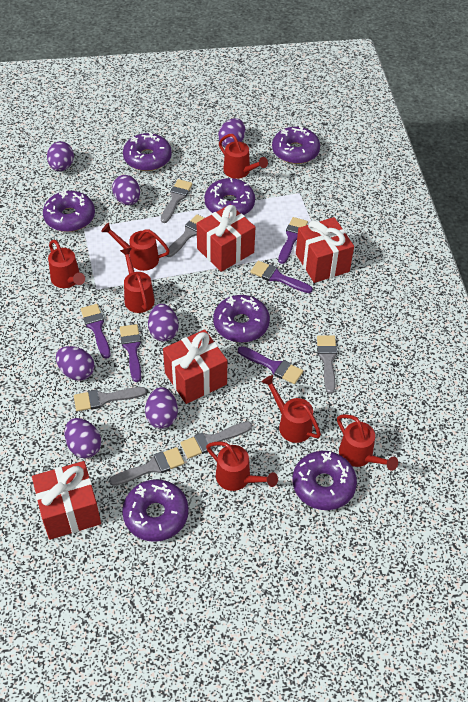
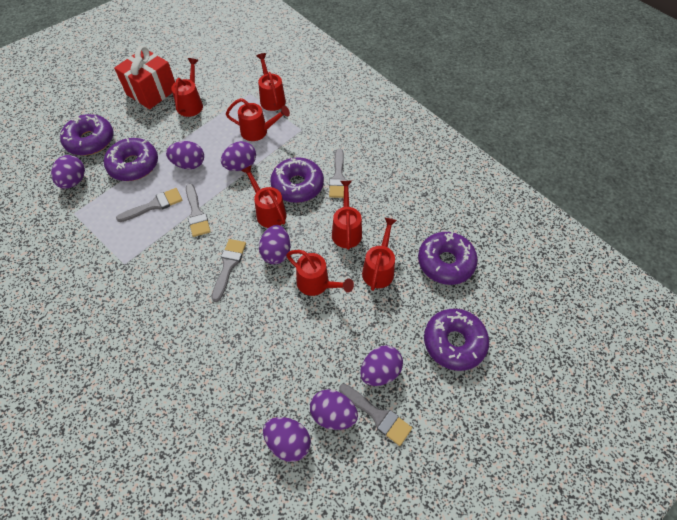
grey brush: [74,387,147,411] [109,447,184,486] [161,179,192,223] [167,214,204,257] [180,422,252,459] [317,335,337,394] = 6 -> [116,188,183,222] [186,184,211,237] [211,239,246,302] [329,149,347,198] [339,384,412,446] = 5
purple brush: [81,304,110,359] [120,324,141,382] [238,346,303,384] [250,261,313,293] [278,217,308,264] = 5 -> none = 0
purple donut: [43,190,95,232] [122,479,189,542] [123,133,172,171] [204,178,255,215] [213,295,270,342] [272,127,320,164] [293,451,357,510] = 7 -> [60,114,114,156] [104,138,158,181] [270,157,324,203] [418,232,478,285] [424,309,489,371] = 5
red gift: [32,461,101,540] [163,330,227,404] [196,204,255,272] [296,217,354,283] = 4 -> [114,46,175,109] = 1

